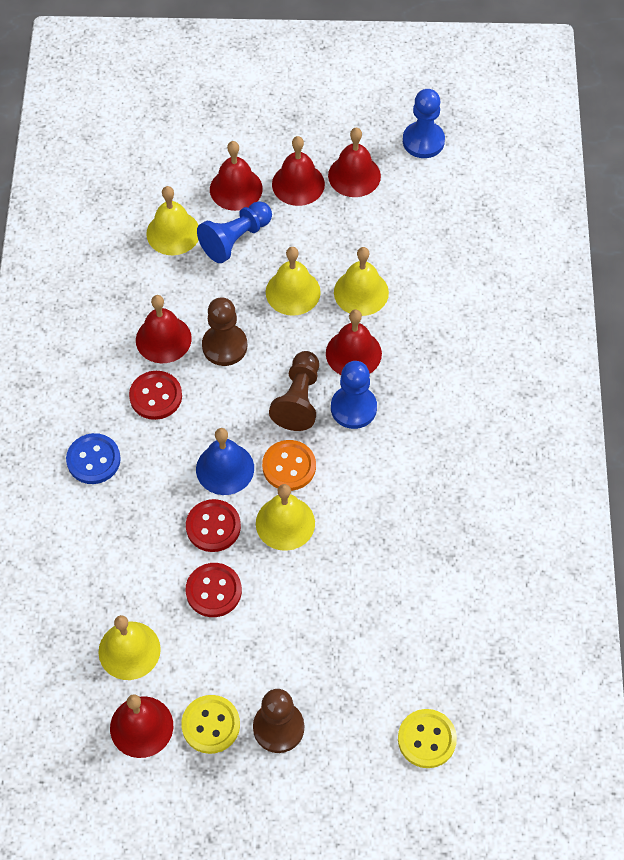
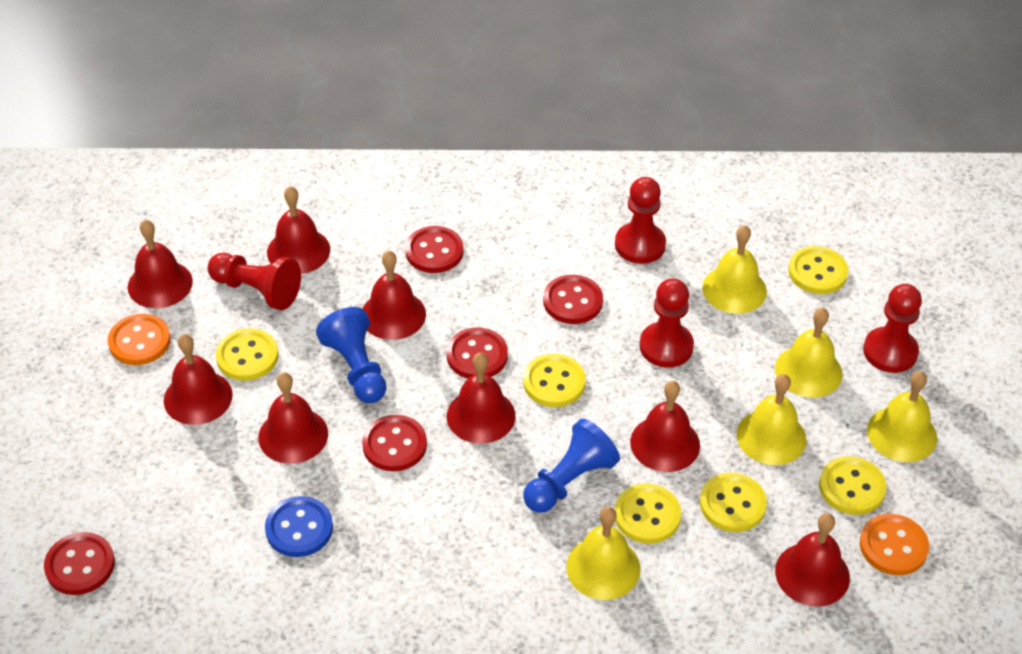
blue bell: [196,428,254,495] = 1 -> none = 0
blue pawn: [197,201,272,263] [331,361,377,429] [403,89,445,158] = 3 -> [316,307,386,403] [523,419,620,513] = 2
brown pawn: [202,297,247,366] [253,689,304,753] [269,351,319,431] = 3 -> none = 0
orange button: [262,440,316,491] = 1 -> [108,314,171,365] [860,514,929,575] = 2
red bell: [110,694,173,758] [136,295,192,363] [210,141,263,211] [272,136,325,206] [326,310,382,375] [328,128,381,197] = 6 -> [128,220,193,308] [164,334,233,425] [258,372,328,464] [267,186,330,274] [362,251,426,340] [447,353,515,444] [630,381,700,472] [775,513,850,607] = 8
red button: [129,371,182,420] [186,499,241,552] [186,563,242,617] = 3 -> [44,532,115,595] [362,415,427,471] [405,226,464,273] [446,328,508,379] [543,275,603,324] = 5
red pawn: none = 0 -> [208,253,301,310] [615,177,666,264] [639,278,694,368] [863,284,922,373] = 4
yellow button: [181,695,240,754] [398,709,457,768] = 2 -> [216,328,278,381] [523,354,586,407] [615,484,681,544] [700,473,767,532] [788,246,848,294] [819,456,887,515] = 6

